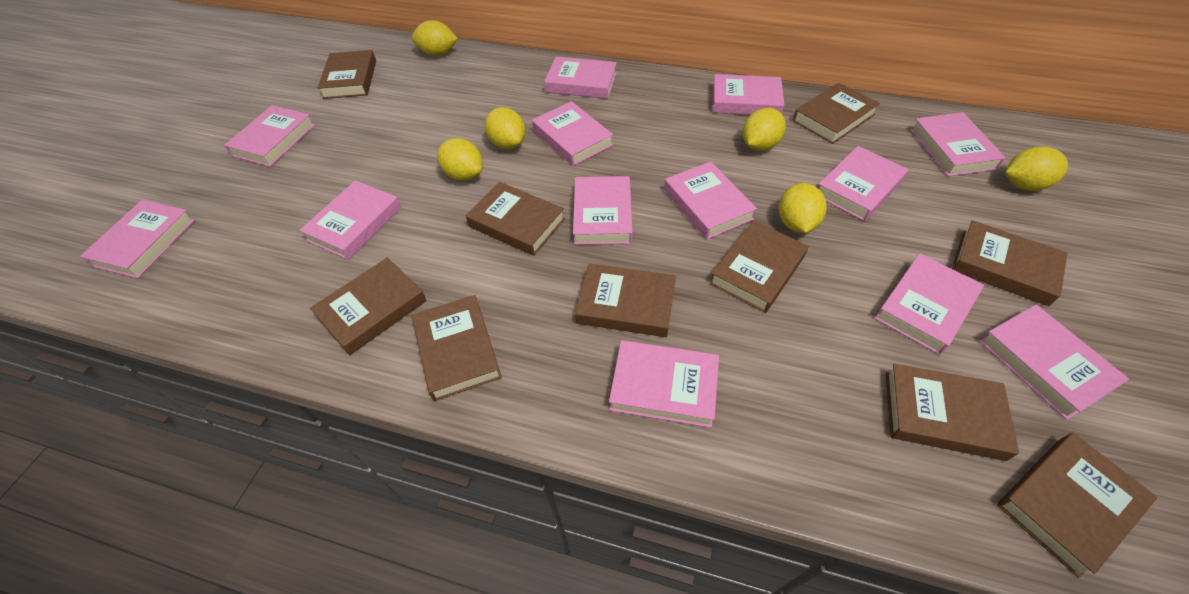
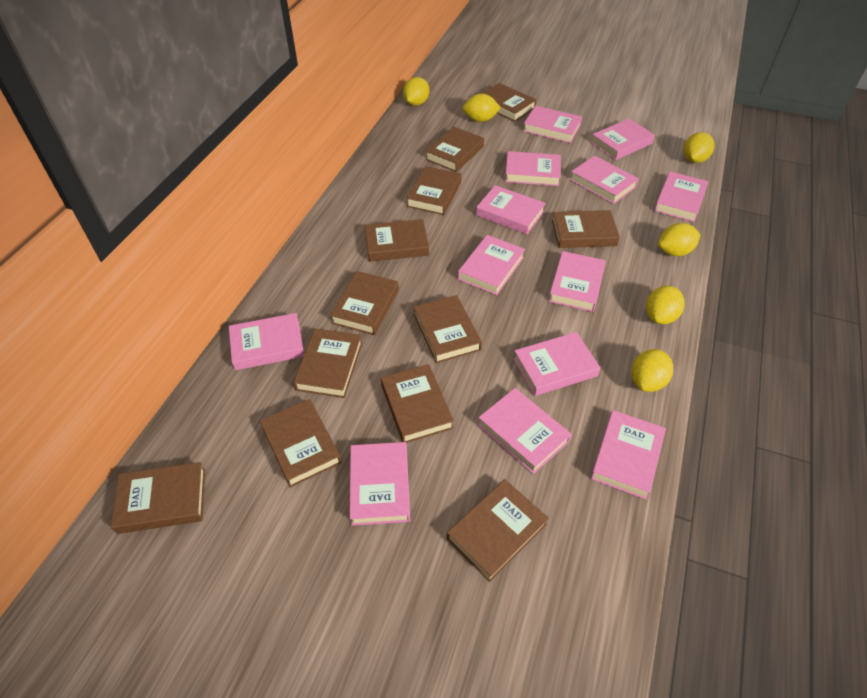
brown book: [310,257,427,355] [318,50,376,99] [411,295,502,401] [466,182,565,256] [575,264,676,337] [710,221,809,313] [793,83,880,144] [886,364,1019,461] [952,220,1068,306] [997,433,1158,578] = 10 -> [111,462,205,534] [260,399,342,488] [293,328,362,398] [330,271,399,335] [365,219,429,262] [381,364,454,443] [406,166,462,215] [414,295,482,363] [425,127,484,172] [447,479,549,582] [481,83,536,122] [552,210,620,248] = 12

